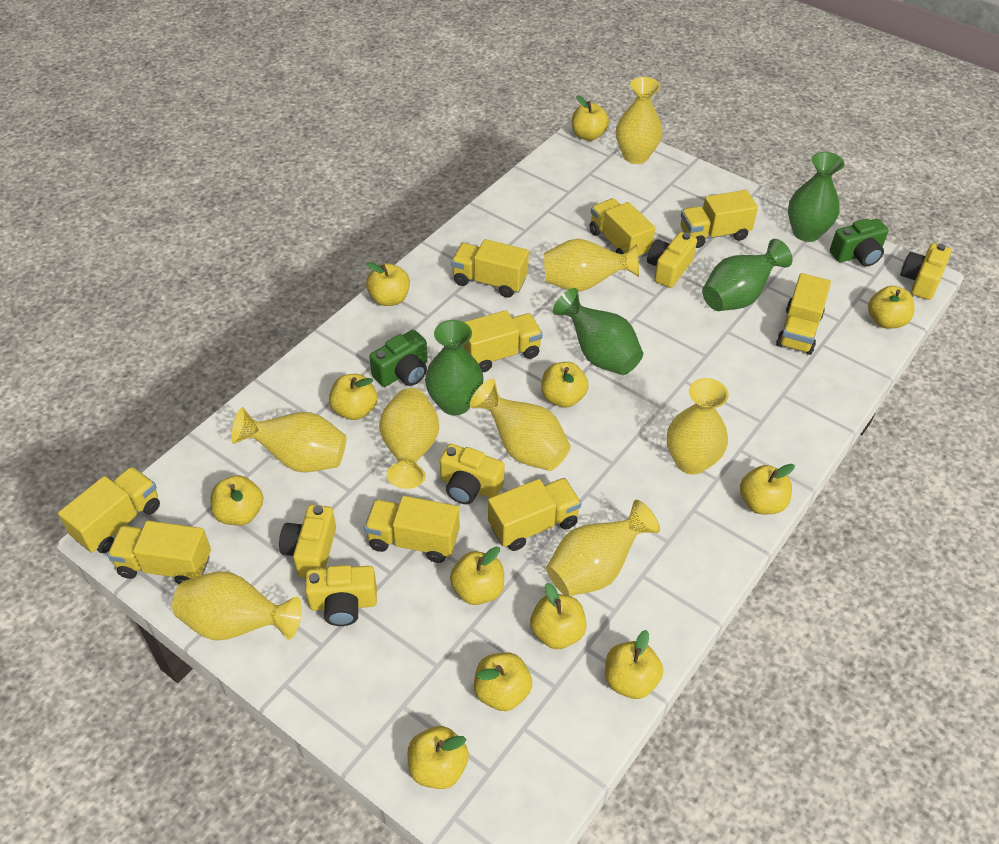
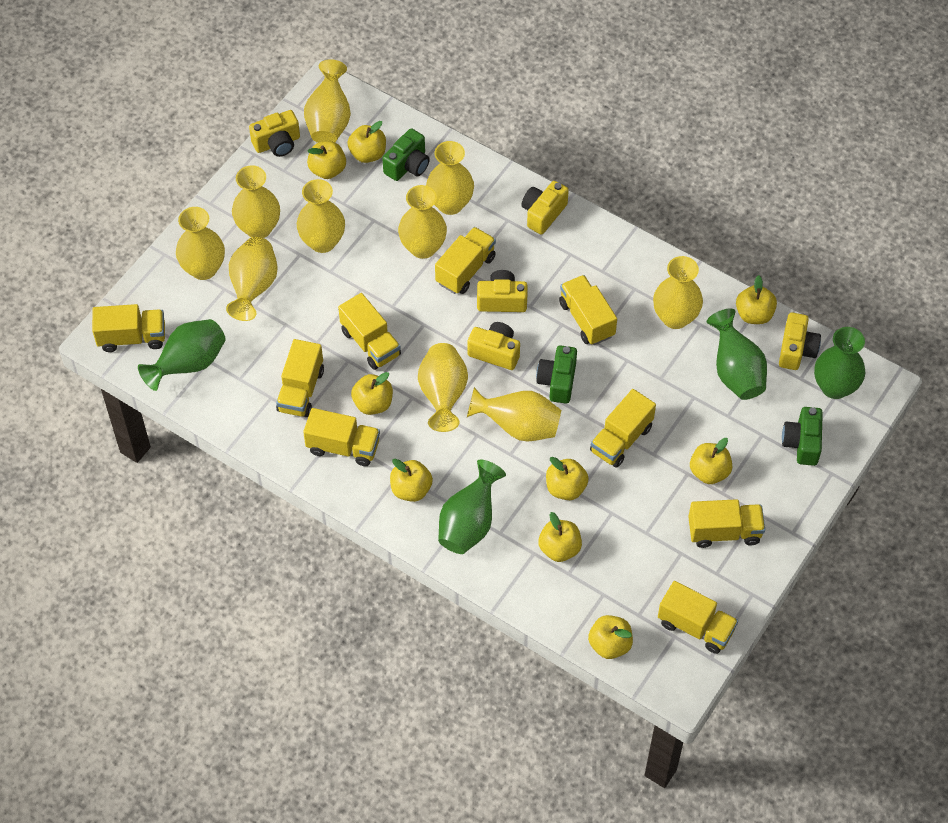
green camera: [369,330,428,387] [830,219,889,267] = 2 -> [382,128,430,181] [536,345,577,404] [782,407,823,466] = 3
yellow apple: [210,475,263,526] [329,374,377,420] [365,262,410,306] [407,726,469,789] [450,547,504,605] [474,652,532,711] [530,583,587,649] [541,362,589,407] [572,95,609,141] [605,630,663,699] [740,464,795,514] [868,286,914,329] = 12 -> [307,141,346,179] [347,121,386,163] [351,372,393,415] [390,459,433,502] [538,512,582,562] [546,457,589,500] [588,615,633,659] [690,438,733,484] [736,275,777,324] = 9
yellow vase: [172,571,302,641] [231,407,347,473] [379,388,439,489] [470,379,571,471] [544,239,639,291] [546,500,660,596] [616,77,662,164] [667,378,729,474] = 8 -> [176,207,225,280] [226,237,278,321] [232,165,280,238] [297,179,345,253] [304,59,351,143] [398,185,447,259] [418,343,468,432] [426,141,474,215] [467,387,561,441] [653,256,703,329] = 10

